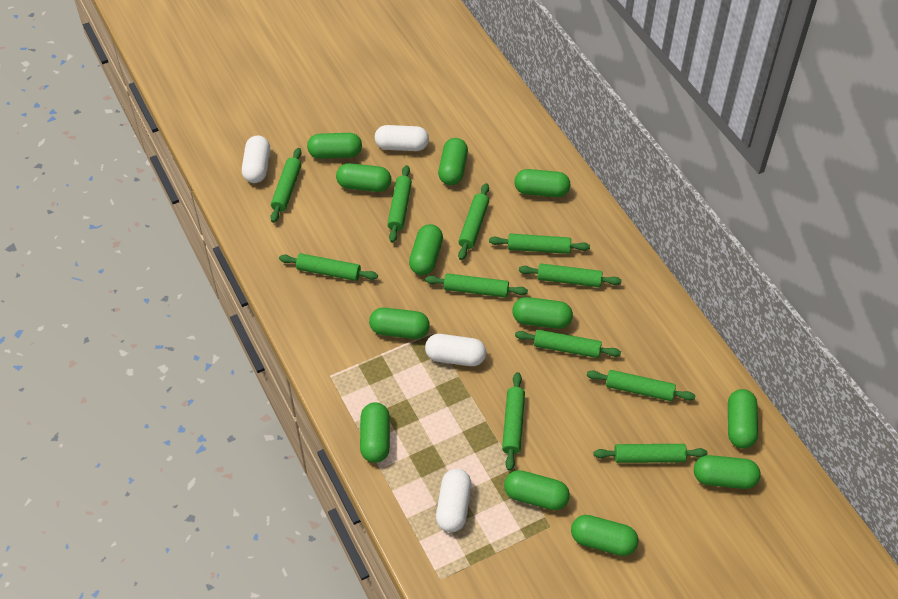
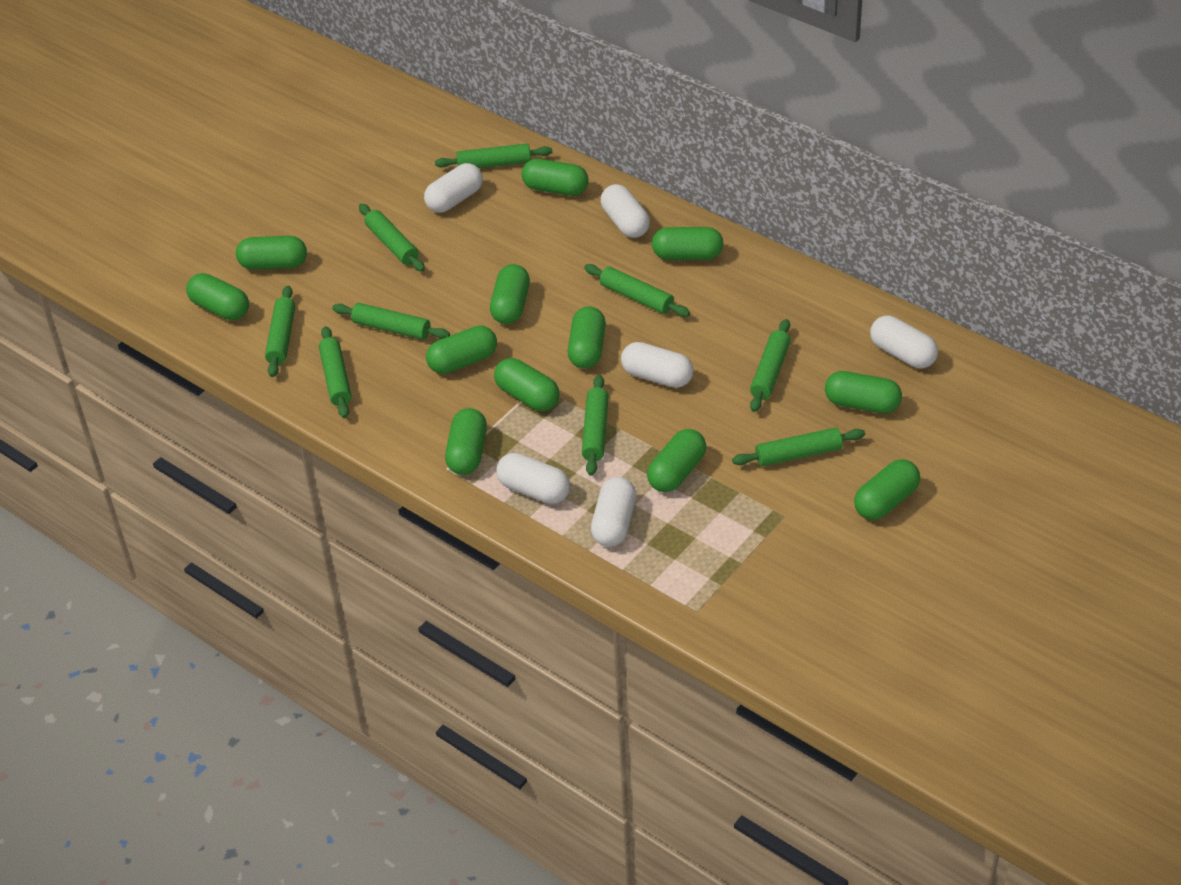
green rolling pin: [270,148,302,223] [279,253,378,281] [387,165,412,243] [425,273,528,297] [458,183,489,260] [489,234,590,254] [502,372,525,471] [515,330,621,358] [519,264,622,287] [587,370,696,401] [593,444,707,463] = 11 -> [265,286,295,377] [319,326,352,418] [332,303,450,340] [359,204,425,272] [435,144,552,168] [582,375,609,476] [584,264,690,317] [732,428,865,466] [750,319,791,412] = 9
white capsule: [242,136,270,183] [375,125,429,151] [425,334,486,366] [436,469,472,532] = 4 -> [424,163,483,213] [496,453,570,504] [591,477,636,547] [601,184,650,238] [621,342,693,388] [870,315,938,368] = 6

